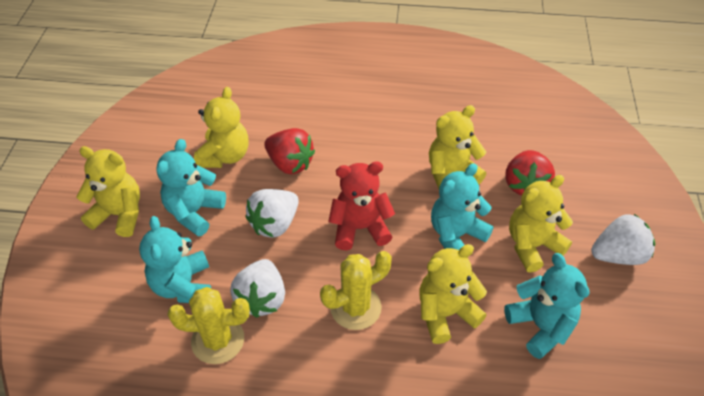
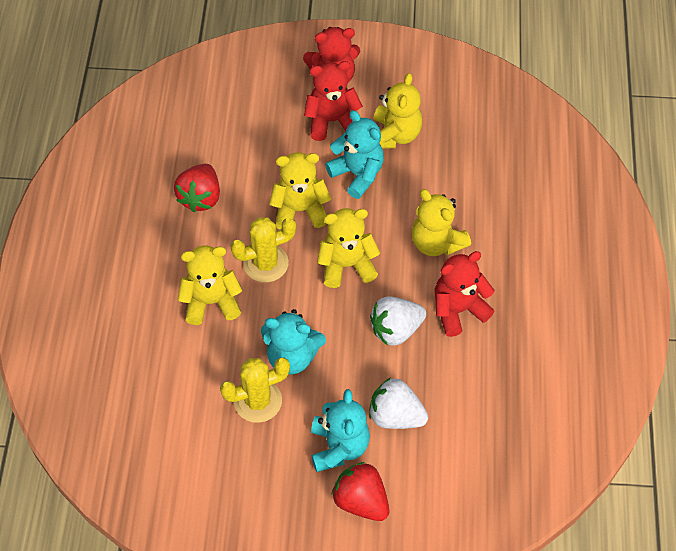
red teddy bear: [328,162,395,251] = 1 -> [303,27,360,84] [304,61,363,141] [435,251,494,337] = 3
turquoise teddy bear: [139,216,211,303] [156,139,226,237] [431,163,493,250] [504,253,589,359] = 4 -> [261,309,326,375] [311,389,370,472] [325,110,384,199] = 3
white strawberry: [230,259,285,318] [245,189,299,238] [591,214,655,265] = 3 -> [369,378,428,429] [370,297,426,346] = 2

